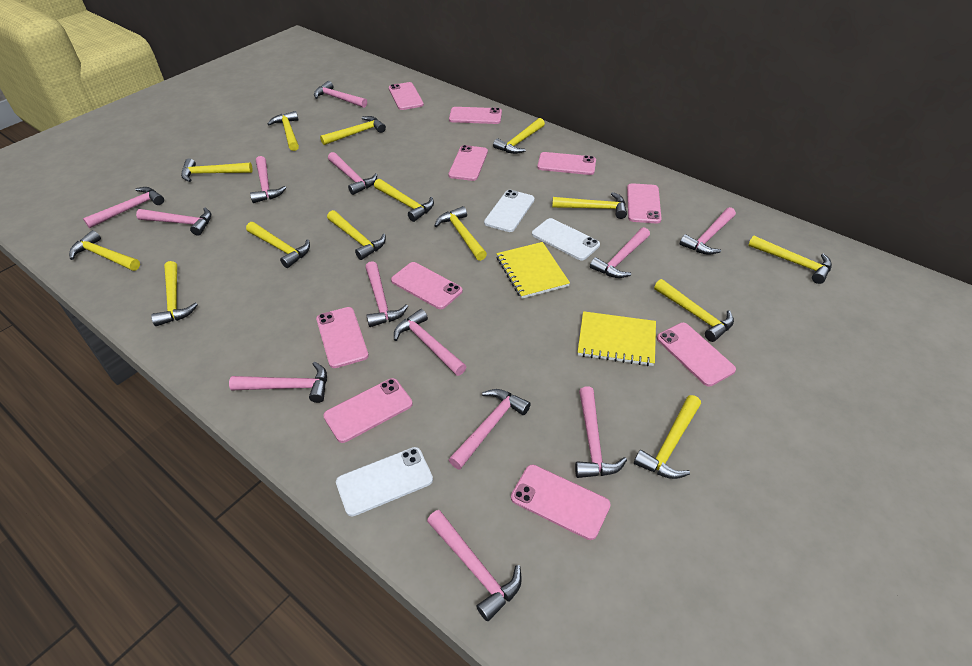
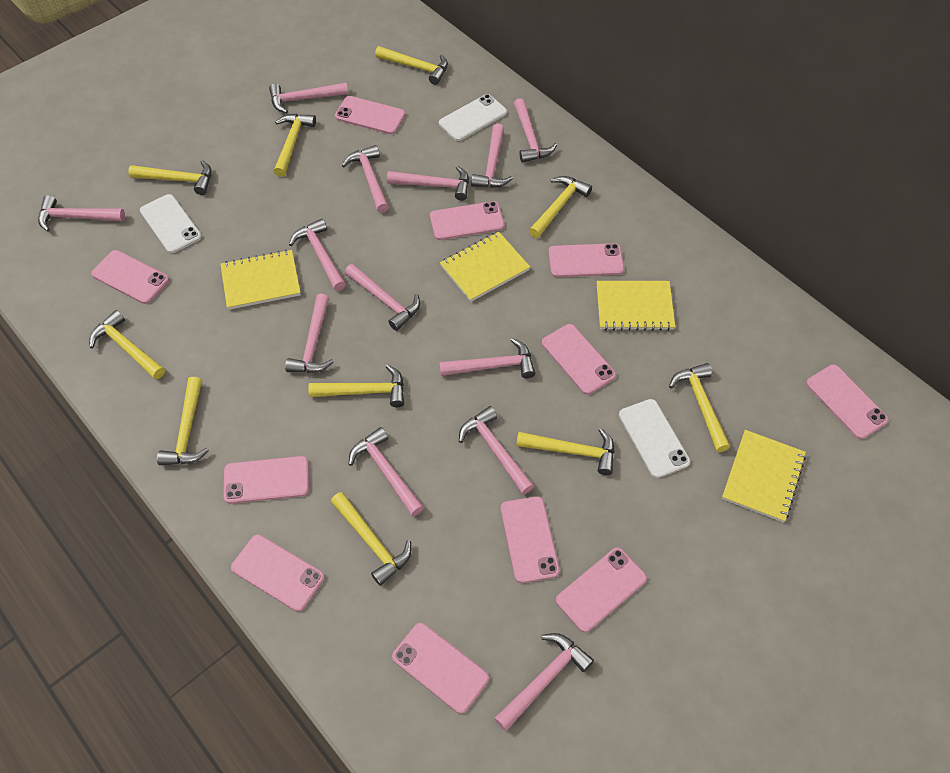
pink phone: [316,307,369,368] [323,378,413,443] [389,82,424,110] [391,262,463,309] [448,145,488,181] [449,107,502,124] [511,465,611,540] [537,152,596,175] [627,183,662,223] [657,323,736,386] = 10 -> [91,250,169,304] [223,456,309,504] [231,534,325,612] [335,96,405,134] [392,623,489,714] [430,201,504,240] [501,496,560,583] [542,324,616,395] [548,243,624,277] [556,548,647,633] [806,365,889,439] = 11
yellow hammer: [69,230,140,271] [151,261,198,326] [181,158,252,182] [246,222,310,268] [268,111,299,151] [320,116,386,145] [327,210,386,260] [374,179,434,222] [434,206,487,261] [493,118,545,154] [552,192,627,219] [634,395,701,479] [654,279,734,342] [748,235,832,284] = 14 -> [89,310,165,379] [128,160,211,195] [157,377,209,465] [274,114,316,177] [308,365,404,407] [331,492,411,586] [375,46,448,85] [516,428,615,475] [529,176,592,238] [669,363,730,452] = 10
yellow notebook: [496,242,570,299] [578,311,656,366] = 2 -> [221,250,301,310] [440,232,530,302] [597,281,675,331] [722,430,806,522] = 4

